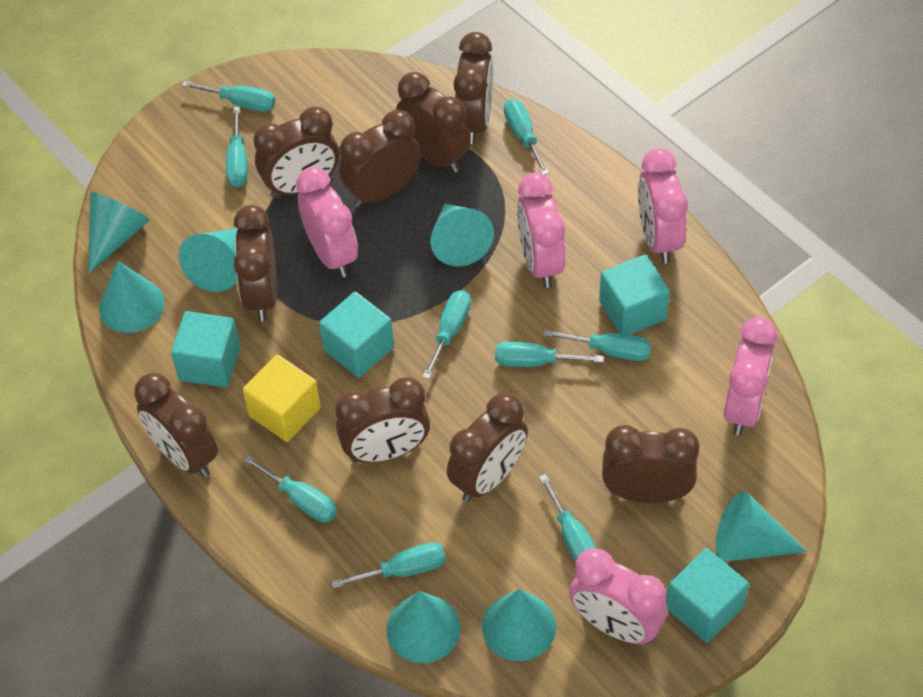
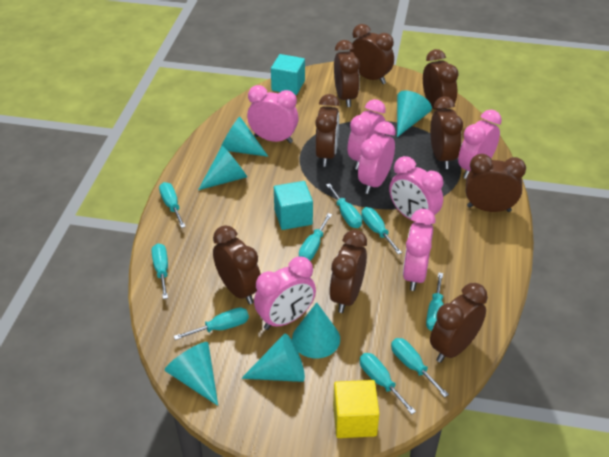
pink clock: [296,167,358,277] [517,173,565,288] [569,548,667,644] [638,148,688,263] [724,317,777,435] = 5 -> [247,85,299,143] [254,256,316,330] [348,99,386,170] [358,121,395,194] [389,156,443,225] [403,209,436,291] [458,110,502,179] = 7
turquoise cone: [89,192,150,273] [99,261,165,333] [179,228,238,292] [386,591,461,663] [430,204,494,267] [482,589,556,661] [716,491,807,562] = 7 -> [165,342,218,406] [198,145,247,190] [220,117,269,157] [241,334,305,382] [292,302,340,358] [397,91,432,137] = 6
turquoise cube: [171,311,241,388] [319,292,394,378] [599,255,670,335] [666,548,749,643] = 4 -> [271,54,305,95] [274,181,313,230] = 2

